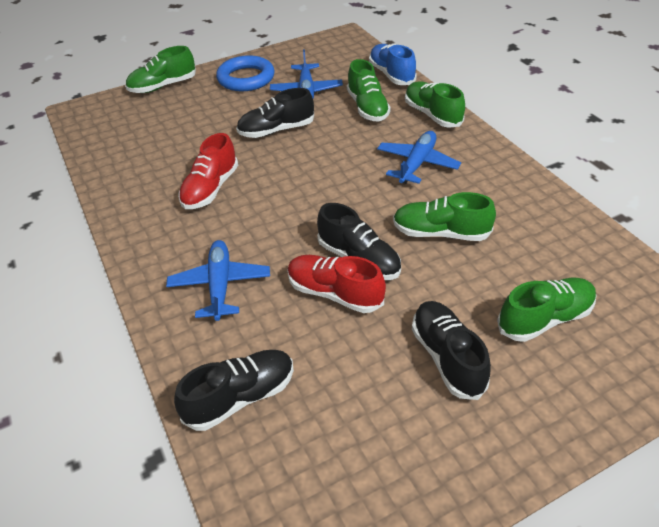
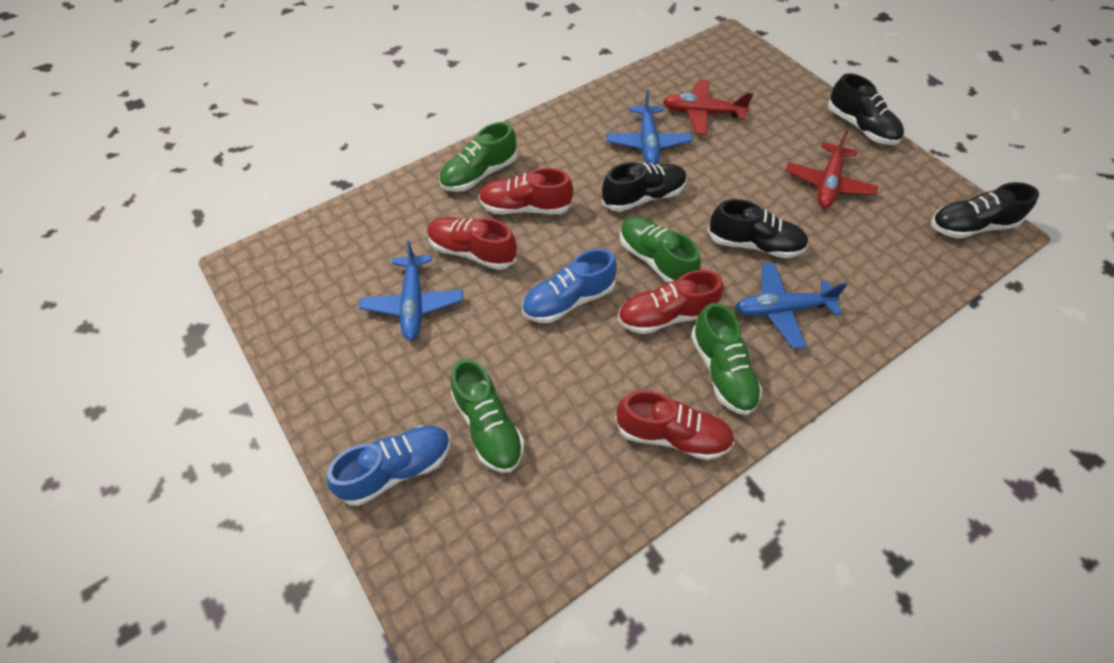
blue ring: [216,55,275,91] = 1 -> none = 0
blue shoe: [369,44,417,85] = 1 -> [327,426,451,506] [522,249,617,323] = 2
green shoe: [125,46,196,93] [347,59,391,122] [393,192,496,241] [405,82,465,128] [497,278,597,342] = 5 -> [439,122,517,192] [451,358,524,473] [620,217,701,283] [691,303,762,415] = 4
red plane: none = 0 -> [663,79,753,135] [786,130,878,208] = 2
red shoe: [178,133,238,209] [287,255,386,313] = 2 -> [427,217,517,270] [479,168,573,214] [615,390,735,460] [617,270,723,334] = 4

